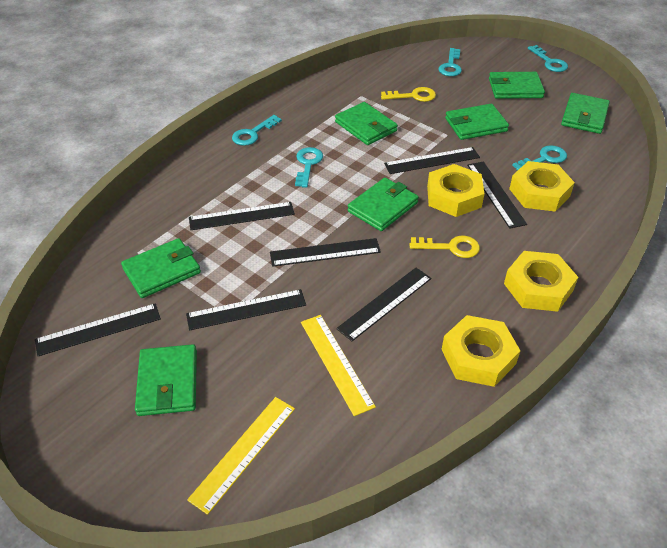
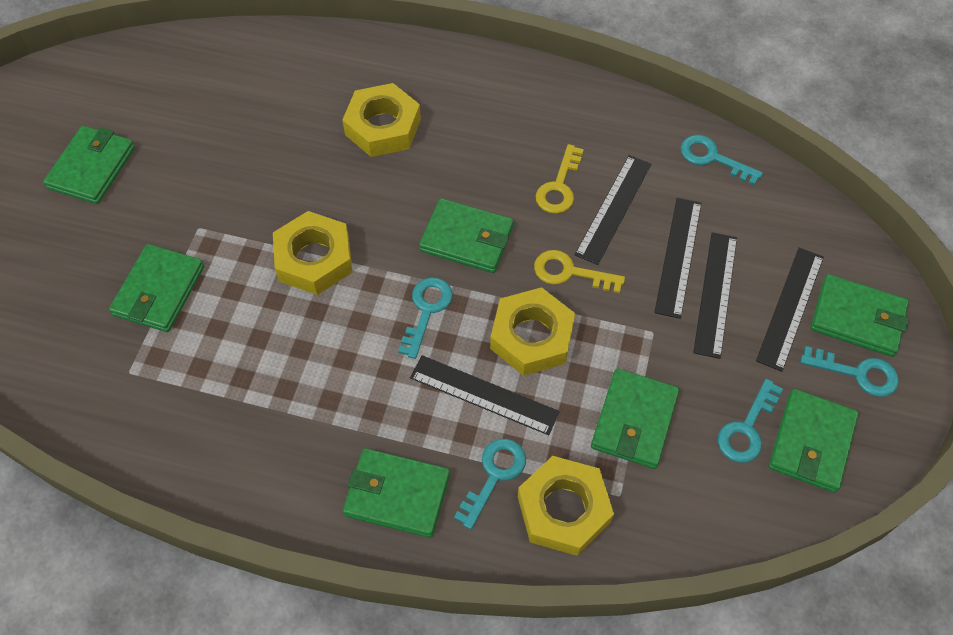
black ruler: [35,303,161,356] [186,289,306,330] [189,202,295,230] [270,238,381,267] [336,268,432,341] [384,147,480,174] [467,162,527,229] = 7 -> [410,355,560,435] [575,155,651,265] [654,198,702,319] [693,232,737,359] [756,248,824,372] = 5
yellow ruler: [187,397,295,515] [301,315,376,416] = 2 -> none = 0

